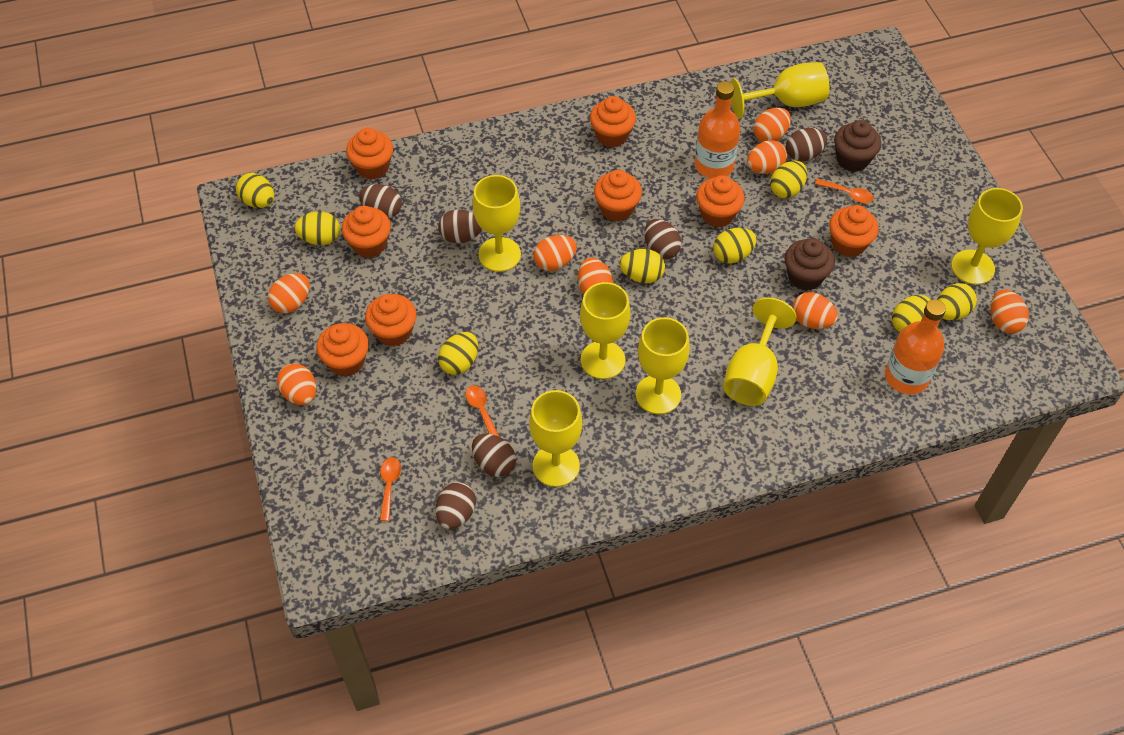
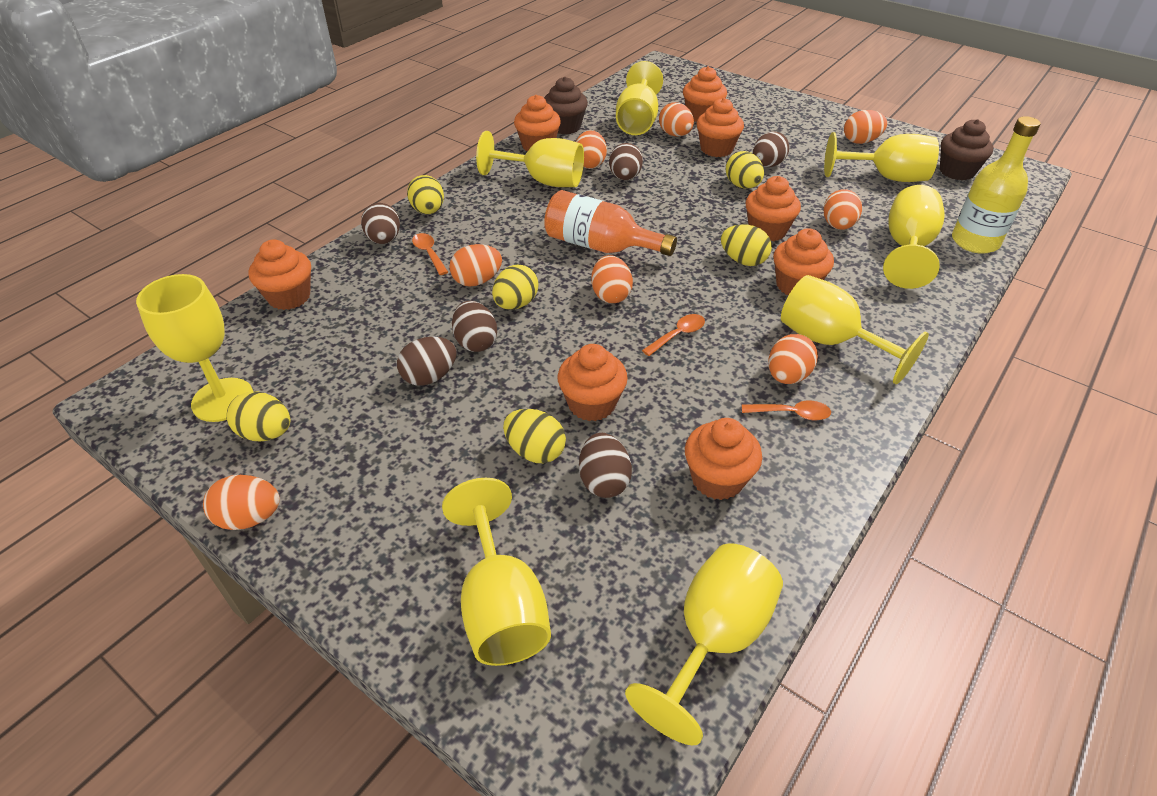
orange bottle: [694,81,740,178] [885,299,946,395] = 2 -> [544,190,677,256] = 1
yellow bottle: none = 0 -> [952,116,1041,254] = 1
yellow egg: [236,173,274,208] [294,211,340,245] [438,332,478,375] [620,249,665,283] [713,228,756,264] [770,161,807,198] [892,295,930,332] [937,283,977,321] = 8 -> [227,391,290,441] [407,175,444,214] [492,265,538,310] [503,409,566,463] [721,224,772,266] [726,151,764,189] = 6
yellow goblet: [473,175,521,272] [529,390,582,487] [580,282,631,379] [636,317,690,414] [723,297,797,406] [730,62,829,118] [951,188,1023,285] = 7 -> [136,274,253,422] [442,478,551,666] [476,131,584,187] [616,61,663,135] [625,543,783,745] [781,275,929,384] [824,132,939,182] [883,185,945,289] = 8

